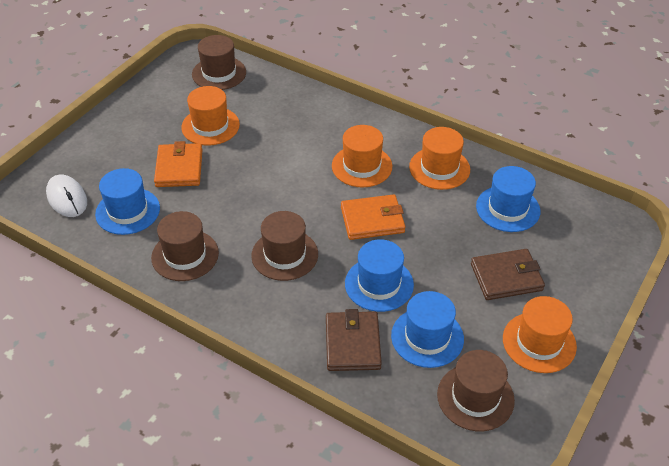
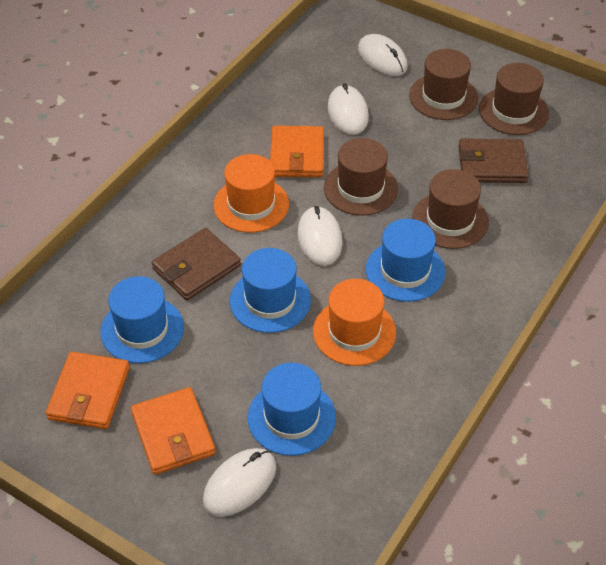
orange hat: [181,86,240,146] [332,125,392,187] [409,127,470,190] [503,296,577,373] = 4 -> [214,154,289,233] [313,279,396,366] = 2
orange wallet: [154,141,203,187] [341,194,406,240] = 2 -> [46,352,130,429] [131,387,216,475] [270,126,324,177] = 3
white mouse: [46,175,87,217] = 1 -> [203,448,276,517] [297,206,342,266] [328,83,369,135] [358,34,407,76] = 4

